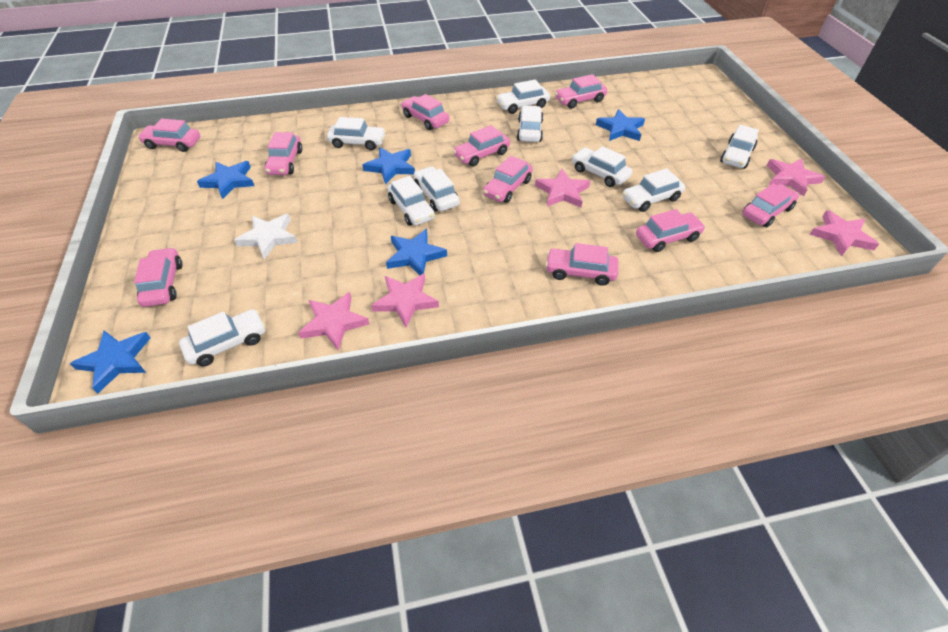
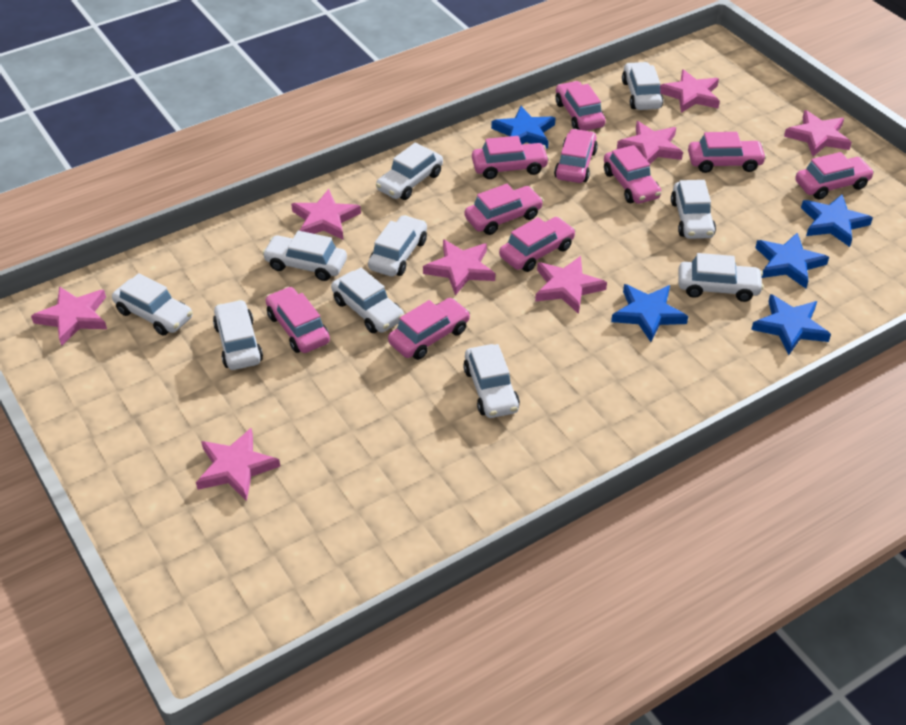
pink star: [298,292,369,350] [371,273,439,328] [535,169,590,207] [767,158,825,196] [809,210,879,256] = 5 -> [31,286,107,346] [196,428,280,501] [291,189,361,240] [423,239,495,296] [535,256,607,314] [617,121,683,164] [660,69,720,113] [784,110,852,156] = 8
white car: [179,309,265,366] [327,117,386,150] [387,176,435,226] [414,166,460,212] [496,80,550,114] [517,105,543,142] [572,146,632,187] [622,168,685,212] [720,125,759,169] = 9 -> [112,273,193,336] [213,300,263,370] [262,231,347,281] [331,268,404,333] [368,215,427,277] [376,143,443,200] [463,344,520,418] [622,62,663,110] [671,180,716,239] [678,253,764,302] = 10
white star: [234,214,298,259] = 1 -> none = 0

